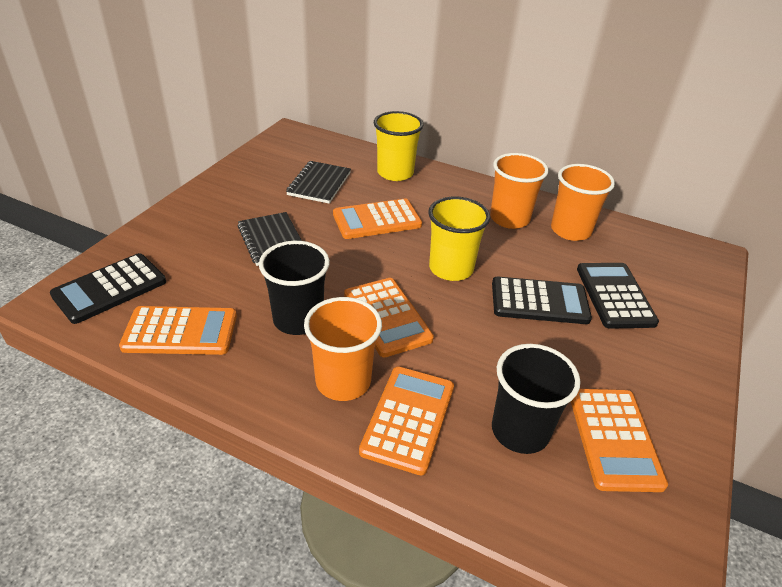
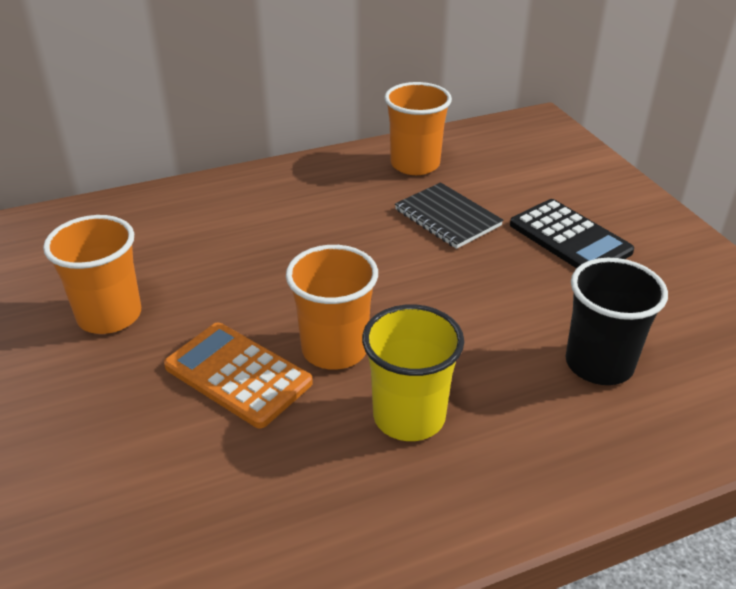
black calculator: [50,253,166,324] [492,277,592,324] [577,263,659,329] = 3 -> [510,199,634,268] = 1
black cup: [259,241,330,335] [492,344,581,454] = 2 -> [566,258,668,385] = 1
black notebook: [237,212,302,266] [286,161,351,204] = 2 -> [395,182,503,249] = 1
orange calculator: [119,306,237,355] [333,198,422,239] [344,278,434,358] [359,366,454,475] [571,389,668,492] = 5 -> [164,323,313,428] = 1
yellow cup: [374,111,423,181] [428,196,490,281] = 2 -> [362,304,464,441] = 1

